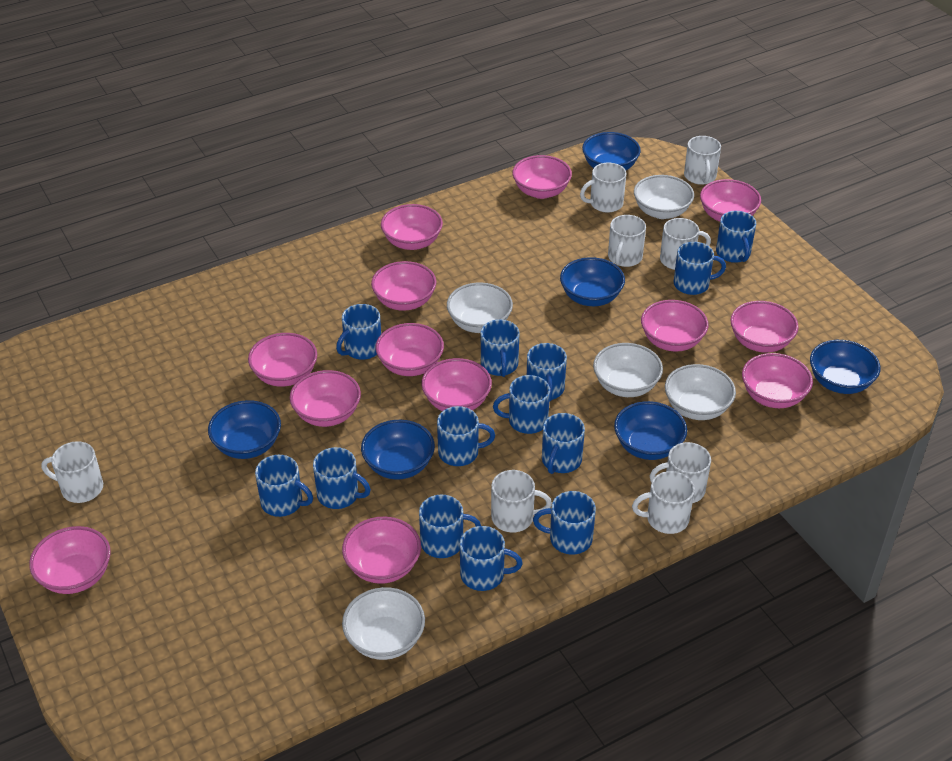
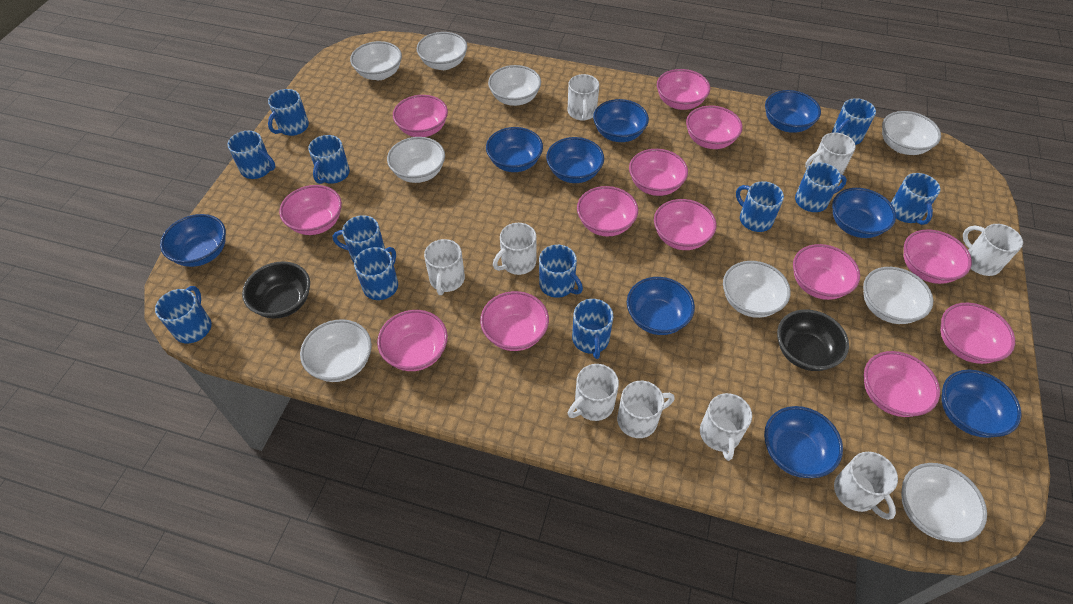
black bowl: none = 0 -> [242,261,310,318] [777,309,849,371] = 2
blue bowl: [208,400,281,459] [361,420,435,480] [560,257,625,306] [582,132,641,170] [614,401,687,460] [810,340,880,394] = 6 -> [160,214,226,267] [486,127,543,172] [546,137,604,183] [593,99,649,142] [627,277,695,335] [764,406,843,478] [765,90,821,133] [832,188,896,238] [941,370,1022,438] = 9
blue mug: [255,455,313,517] [313,447,371,509] [336,304,381,360] [419,494,481,558] [437,406,495,466] [460,526,523,591] [481,320,519,377] [493,375,550,434] [527,343,567,402] [533,491,596,554] [542,413,585,474] [674,242,726,295] [716,211,756,263] = 13 -> [155,286,212,343] [227,131,275,179] [268,89,309,136] [308,135,350,184] [333,215,385,262] [354,247,398,300] [539,245,583,298] [572,299,613,359] [736,181,784,232] [795,162,847,212] [832,98,876,145] [891,173,941,225] = 12
white bowl: [342,587,425,660] [447,283,513,333] [593,343,663,397] [634,175,694,219] [665,364,736,420] = 5 -> [300,319,372,382] [350,41,402,80] [387,137,445,183] [417,32,467,70] [488,65,541,106] [723,261,791,318] [863,267,933,324] [882,111,941,155] [901,463,987,542] = 9
white mug: [41,441,103,503] [491,470,552,533] [580,163,626,213] [608,215,646,267] [632,471,695,534] [650,442,711,503] [660,218,711,270] [684,136,721,185] = 8 -> [424,239,465,295] [493,223,537,275] [568,74,599,121] [568,364,619,421] [617,381,675,438] [700,393,752,461] [805,133,856,175] [834,452,898,520] [963,224,1023,276] = 9

